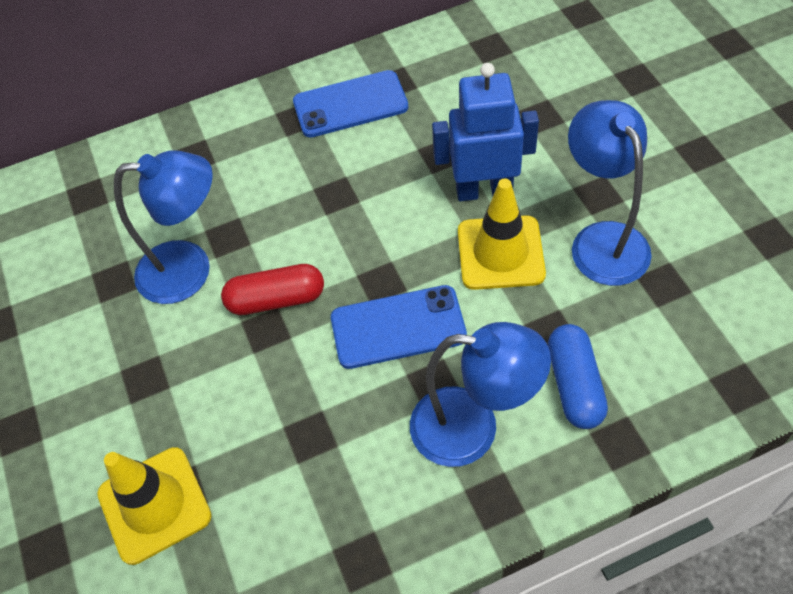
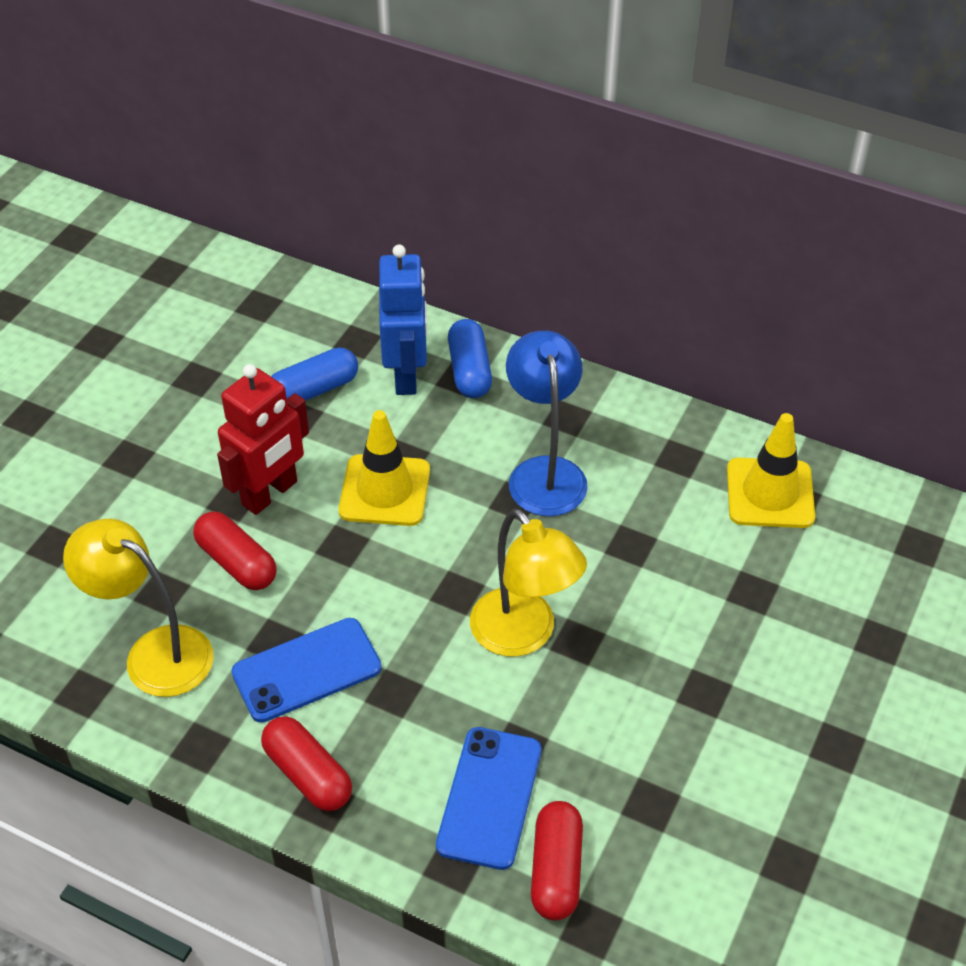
blue capsule: [548,324,608,429] = 1 -> [271,347,358,401] [448,319,492,398] = 2
blue lamp: [114,150,213,304] [410,322,551,467] [568,100,652,286] = 3 -> [506,331,588,516] = 1
red capsule: [221,264,324,315] = 1 -> [193,511,277,590] [261,716,352,811] [531,801,583,920] = 3
red robot: none = 0 -> [217,364,309,515] = 1
yellow lamp: none = 0 -> [63,519,214,697] [470,509,587,657] = 2

